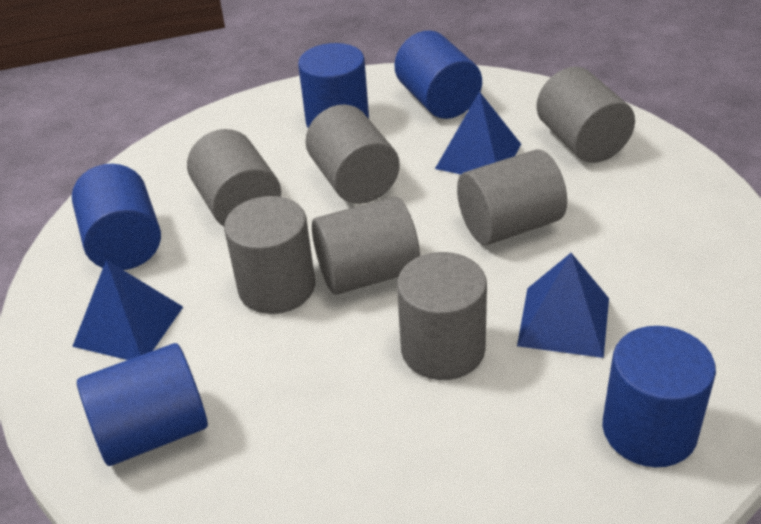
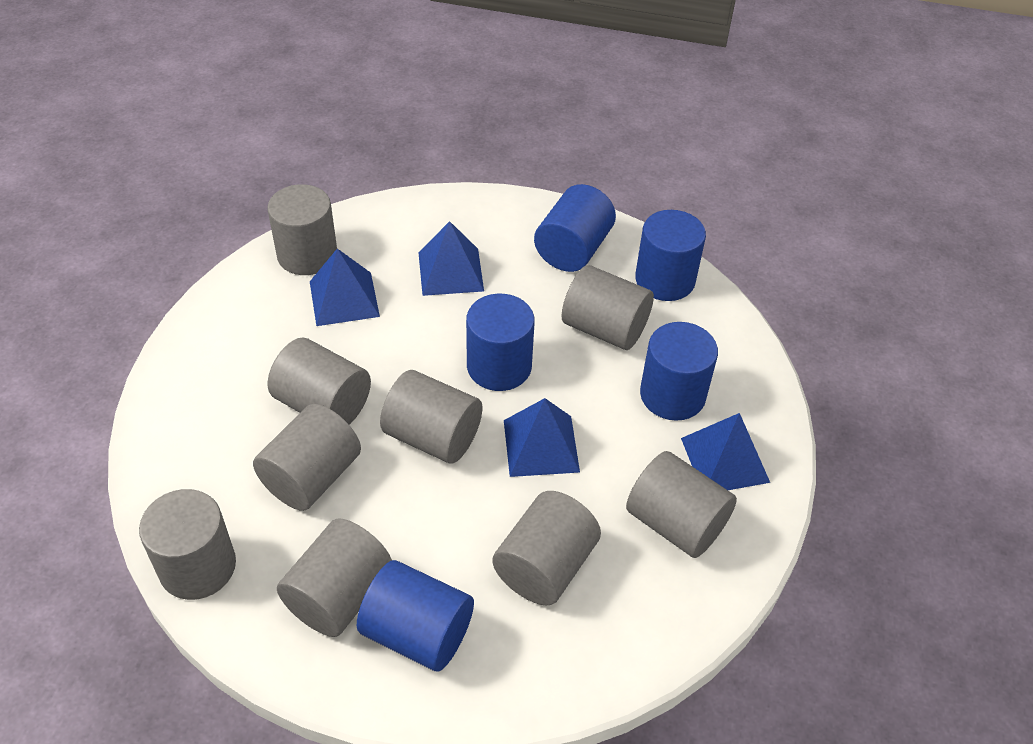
blue pyramid: [72,260,183,360] [435,91,521,174] [517,253,609,358] = 3 -> [310,249,380,326] [418,221,484,296] [504,398,580,477] [681,413,770,490] = 4
grey cylinder: [187,129,281,226] [224,196,315,314] [306,105,400,204] [312,197,420,294] [397,252,487,380] [457,149,567,245] [536,67,635,163] = 7 -> [139,489,236,600] [253,404,361,511] [267,184,337,275] [268,338,371,425] [277,519,392,637] [380,370,482,463] [492,491,601,605] [562,265,654,350] [626,451,737,558] = 9

